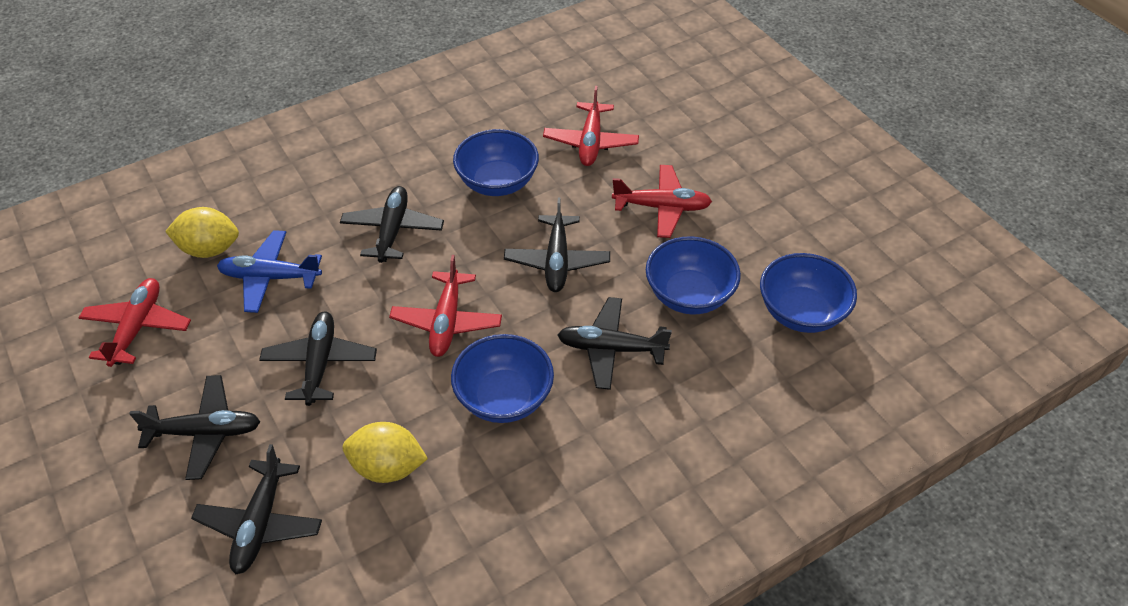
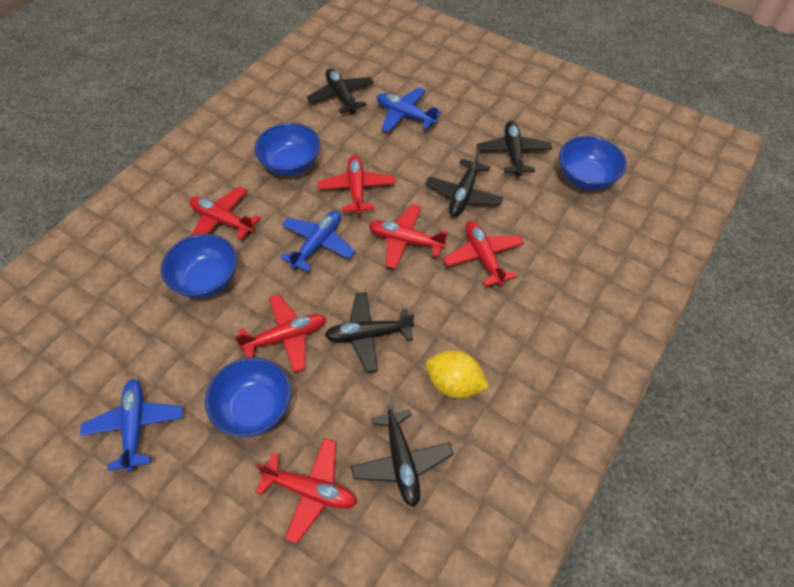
black plane: [129,375,260,480] [191,444,322,574] [259,311,377,406] [340,186,444,263] [504,198,610,292] [558,297,672,390] = 6 -> [307,68,374,114] [324,292,414,373] [351,402,453,507] [426,149,503,217] [477,121,552,176] = 5
blue plane: [217,230,322,313] = 1 -> [80,379,183,472] [280,211,355,272] [377,87,441,132] = 3
red plane: [79,278,191,367] [389,255,502,357] [543,86,639,166] [612,165,712,238] = 4 -> [189,186,260,240] [234,295,326,373] [255,438,357,544] [317,155,396,215] [369,204,448,269] [443,221,524,287] = 6
yellow lemon: [165,207,239,258] [342,422,428,483] = 2 -> [426,350,489,398] = 1

